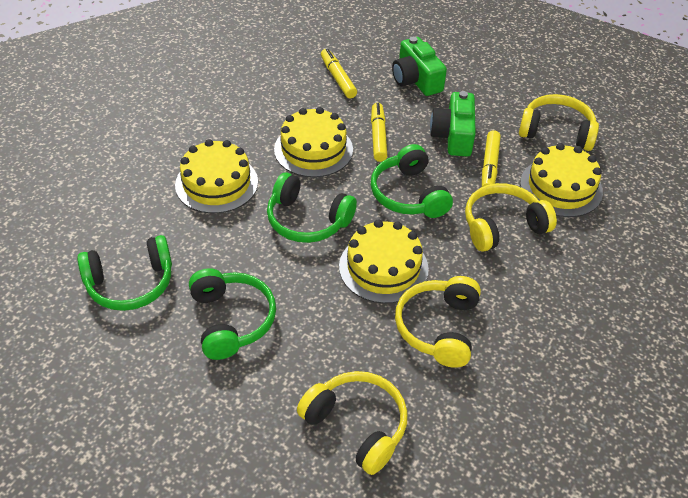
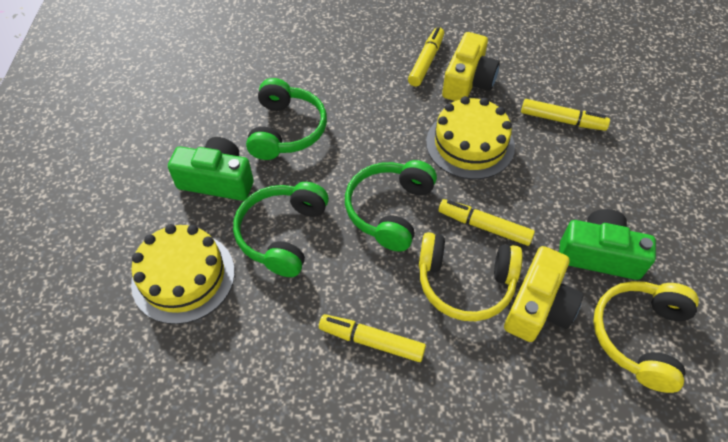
green headphones: [77,235,172,311] [189,268,276,360] [267,172,357,243] [371,144,453,218] = 4 -> [233,182,329,277] [246,78,327,160] [345,160,437,252] = 3
yellow cake: [175,139,258,214] [274,107,353,177] [339,220,429,304] [520,143,603,217] = 4 -> [131,224,235,324] [426,96,515,179] = 2
yellow camera: none = 0 -> [442,32,500,101] [504,246,583,342] = 2
yellow headphones: [297,371,407,475] [395,276,481,368] [465,183,557,252] [519,94,599,151] = 4 -> [419,232,523,321] [593,281,699,393] = 2
yellow marker: [321,48,357,99] [371,103,387,162] [482,130,501,187] = 3 -> [319,314,426,362] [408,27,444,87] [438,199,535,246] [521,99,610,131] = 4

